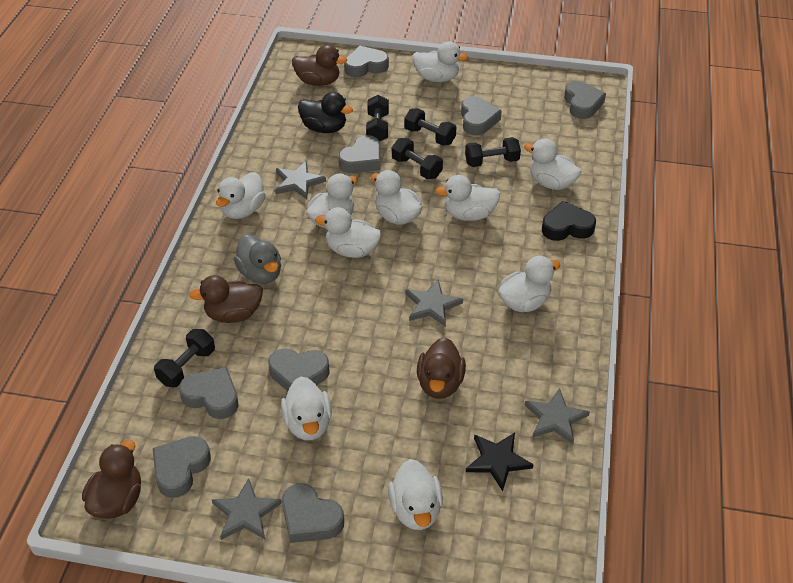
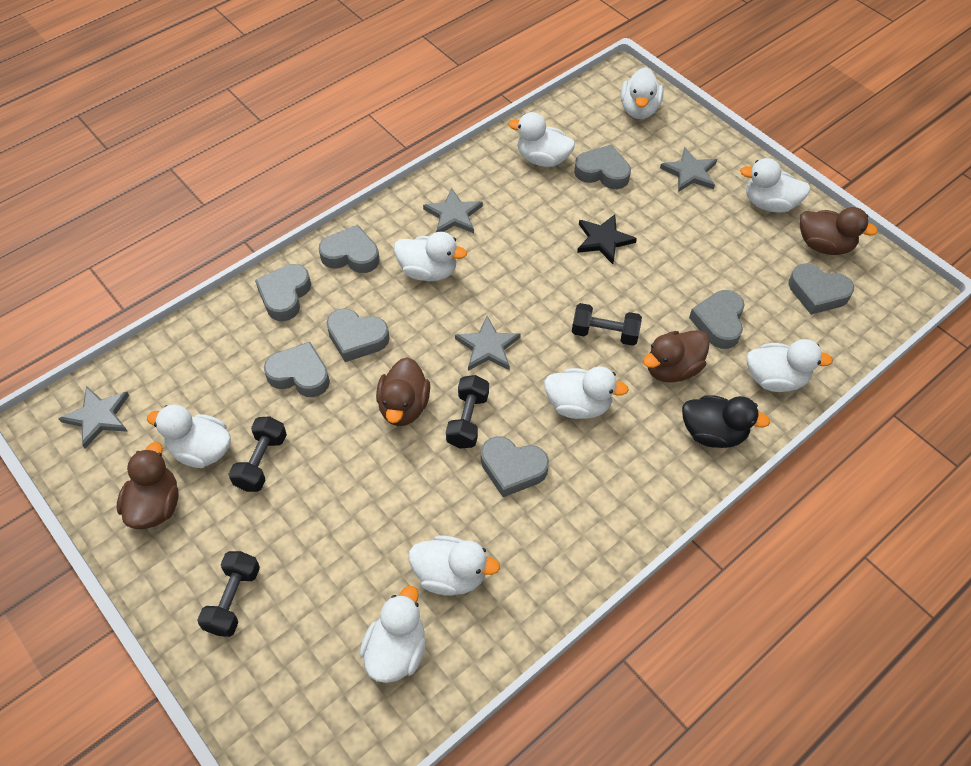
black dumbbell: [154,329,215,387] [366,95,389,141] [392,138,443,179] [404,108,456,146] [465,137,521,167] = 5 -> [197,551,260,637] [229,416,287,492] [446,375,489,449] [572,303,642,346] = 4
black heart: [542,201,596,241] = 1 -> none = 0
grey duck: [234,234,281,284] = 1 -> none = 0
white duck: [216,172,266,219] [281,377,332,440] [307,173,358,228] [315,207,381,258] [371,170,422,225] [388,459,443,530] [413,41,469,82] [435,175,500,221] [498,256,560,312] [524,138,581,190] = 10 -> [147,405,231,468] [360,586,426,683] [394,232,467,281] [409,535,500,596] [509,112,575,167] [544,367,629,419] [621,67,663,119] [740,158,811,213] [747,339,833,392] = 9

